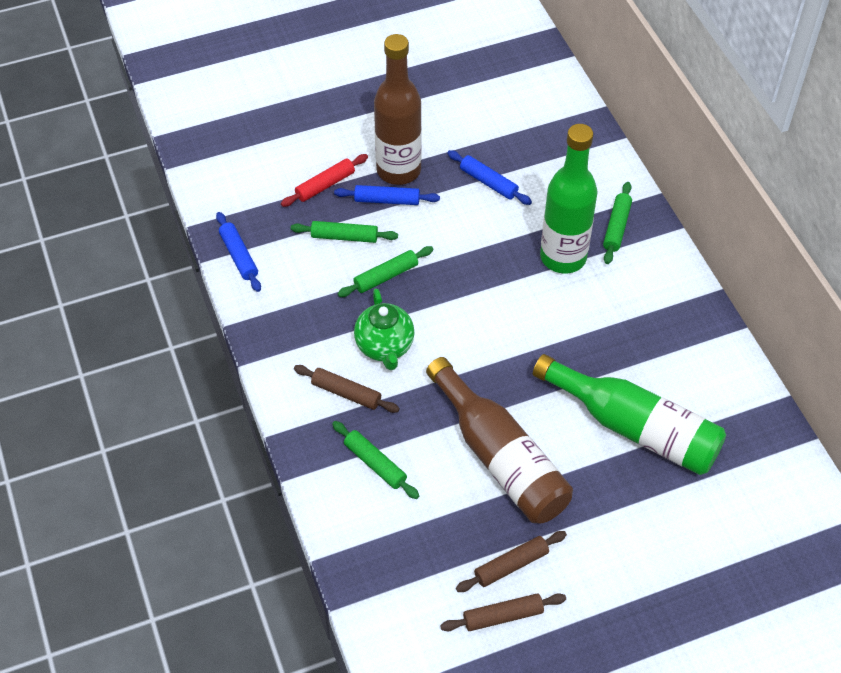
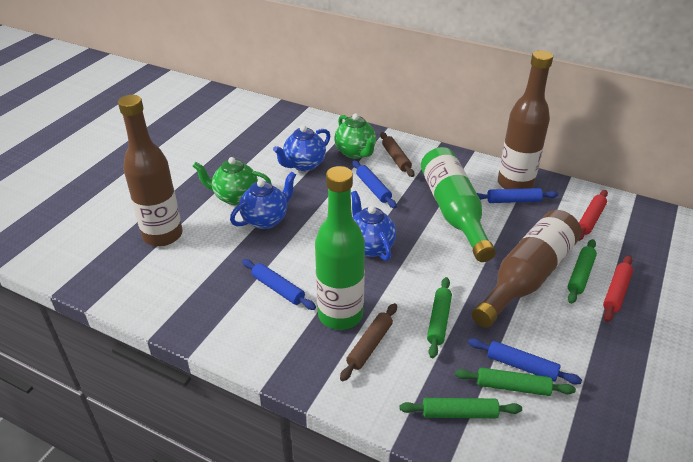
blue rolling pin: [216,212,261,292] [334,185,440,205] [447,150,532,205] = 3 -> [242,259,316,310] [353,161,397,209] [468,338,582,384] [477,188,558,203] = 4
blue teapot: none = 0 -> [230,171,296,229] [273,125,330,171] [351,191,396,261] = 3
brown bottle: [374,34,422,185] [426,357,573,523] = 2 -> [118,95,183,246] [472,210,582,328] [498,50,553,189] = 3
brown rolling pin: [294,365,400,413] [440,593,566,631] [456,531,567,592] = 3 -> [340,303,397,381] [380,132,415,177] = 2
green teapot: [354,288,415,370] = 1 -> [193,157,272,205] [334,114,376,159] = 2
red rolling pin: [281,154,368,207] = 1 -> [579,190,608,241] [603,255,633,322] = 2

